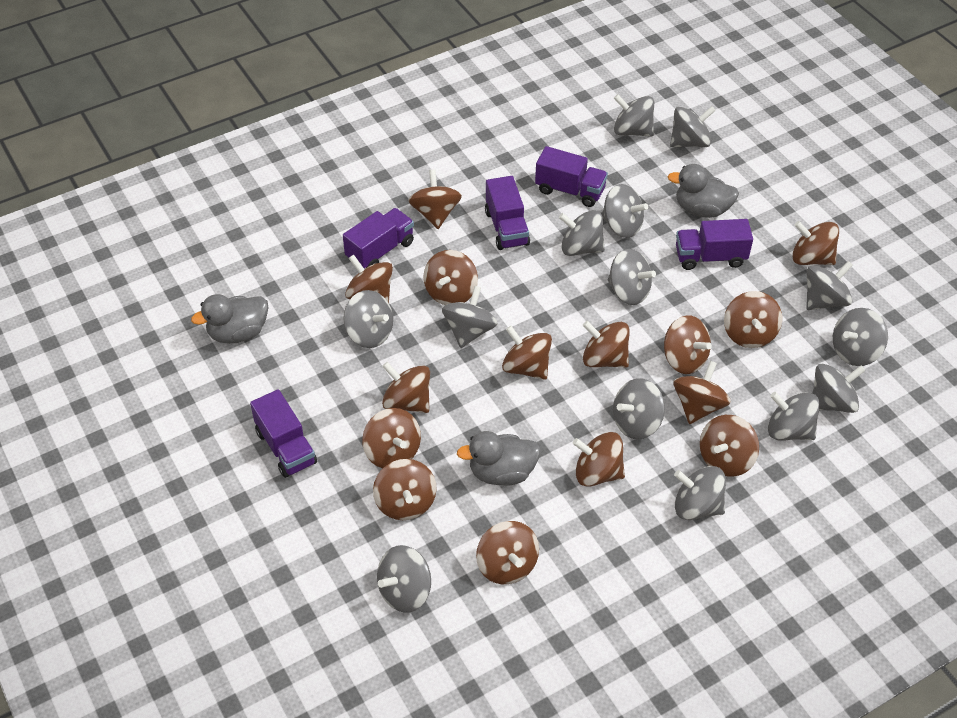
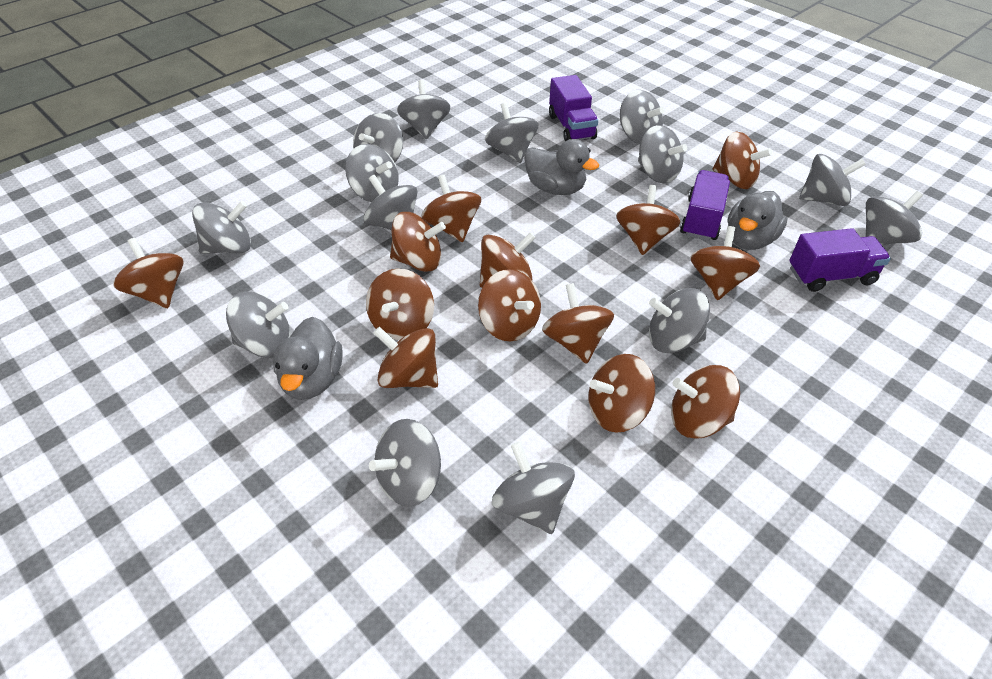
brown spinning top: [345,254,393,303] [362,408,421,468] [373,459,436,520] [382,362,430,413] [408,169,462,229] [423,250,478,305] [476,521,539,584] [502,326,552,380] [573,432,625,487] [583,321,630,367] [664,316,712,374] [673,361,731,424] [700,415,759,477] [724,291,782,348] [792,221,839,265] = 15 -> [113,238,184,308] [366,269,434,340] [373,326,438,388] [390,212,446,272] [421,175,481,242] [478,269,541,341] [480,232,536,288] [542,283,614,364] [588,354,655,433] [616,185,681,255] [671,365,740,439] [690,226,760,300] [712,132,772,189] = 13
purple truck: [250,389,317,478] [343,208,414,269] [485,176,530,250] [535,146,608,207] [676,219,753,270] = 5 -> [549,75,598,141] [680,170,730,241] [789,228,891,292] = 3

